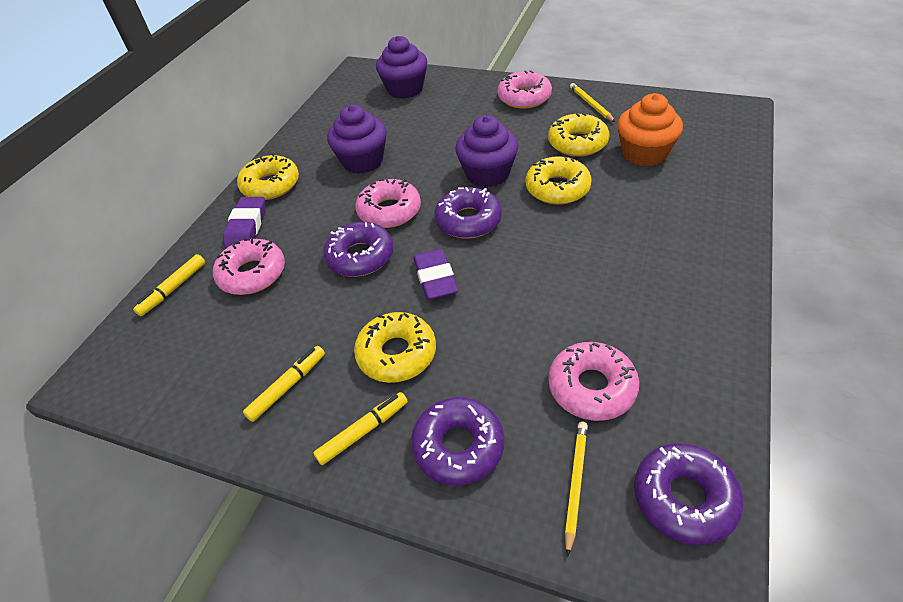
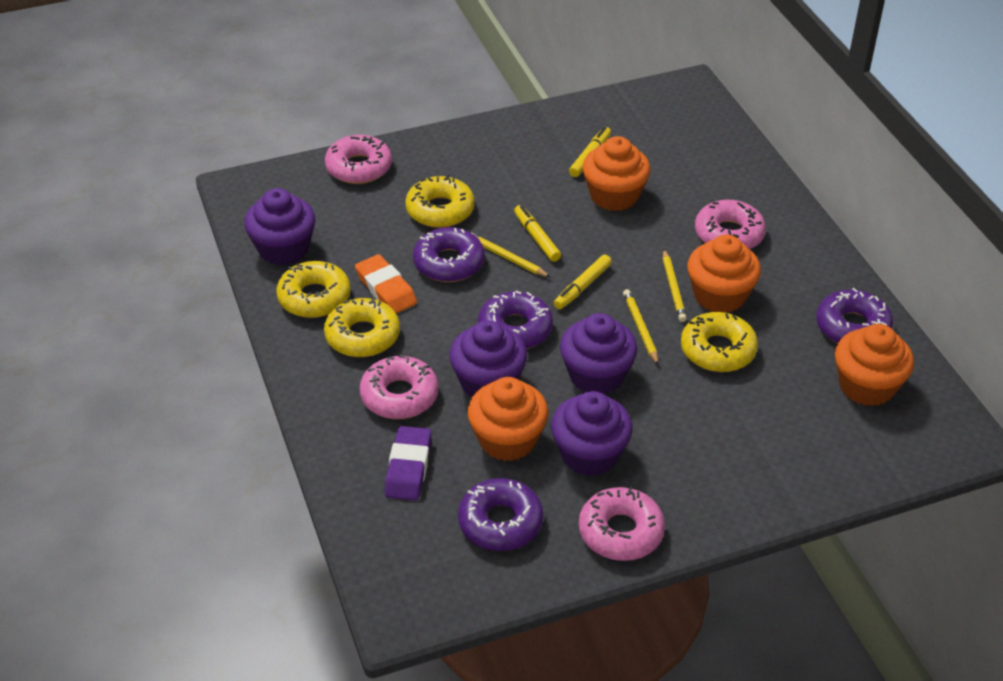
orange cupcake: [618,93,683,166] = 1 -> [468,377,548,461] [582,136,651,211] [687,234,761,313] [835,324,914,406] = 4
orange eraser: none = 0 -> [355,254,417,314] = 1
purple cupcake: [327,105,387,174] [376,36,427,99] [455,115,518,187] = 3 -> [244,188,315,265] [449,320,527,397] [551,391,632,476] [560,313,637,394] = 4
purple eraser: [223,197,266,248] [413,249,458,300] = 2 -> [385,426,431,501] = 1
yellow pencil: [565,421,588,557] [570,83,615,122] = 2 -> [472,233,550,277] [623,289,658,365] [663,249,687,322] = 3

